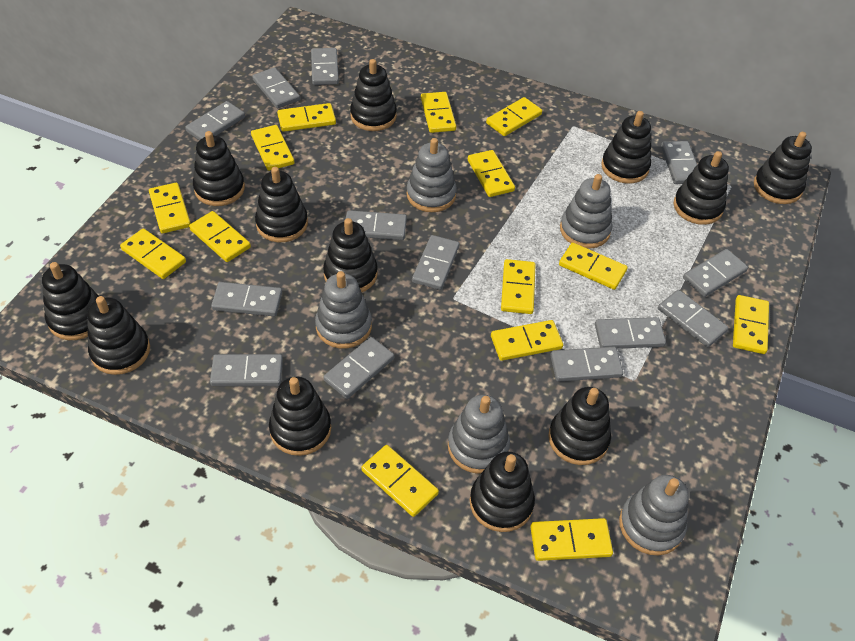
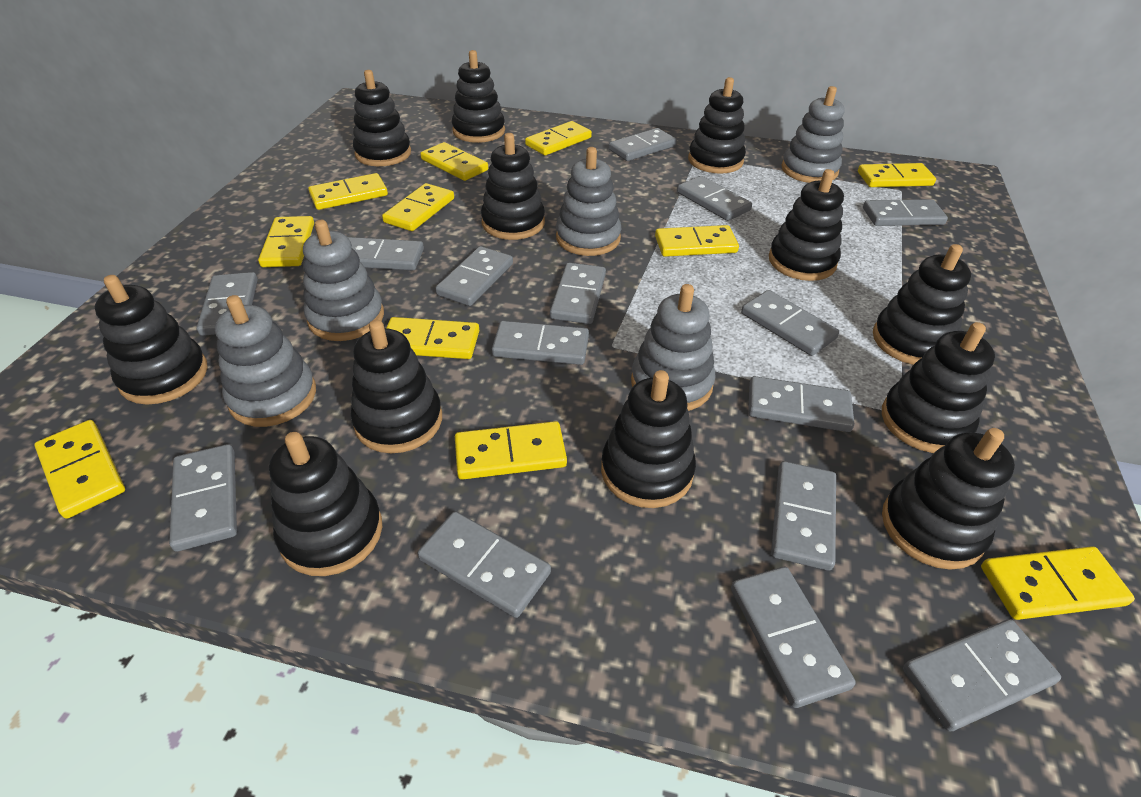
grey domino: [185,101,245,140] [210,354,283,386] [211,282,282,316] [252,67,300,109] [311,48,339,85] [324,337,394,399] [346,210,407,240] [412,235,459,290] [550,347,623,382] [595,317,666,349] [658,290,728,347] [661,141,697,184] [683,249,748,297] = 13 -> [169,444,237,552] [196,272,258,336] [348,237,424,270] [418,512,551,618] [435,246,513,306] [492,321,589,365] [550,263,606,324] [609,128,677,161] [677,176,752,221] [731,567,856,708] [741,290,839,356] [748,376,854,432] [771,461,836,571] [863,199,948,226] [903,619,1061,732] = 15
yellow domino: [120,228,186,279] [149,183,191,234] [189,211,251,262] [251,125,294,171] [277,103,336,132] [361,445,439,517] [421,92,456,133] [468,150,515,197] [486,97,542,136] [491,320,563,361] [501,259,536,314] [530,518,613,561] [559,242,628,290] [733,295,769,354] = 14 -> [34,420,125,519] [258,216,314,267] [308,173,388,210] [382,183,454,231] [386,317,479,359] [420,142,488,181] [455,421,567,480] [525,121,592,155] [655,225,739,257] [858,163,936,187] [981,546,1135,620] = 11

